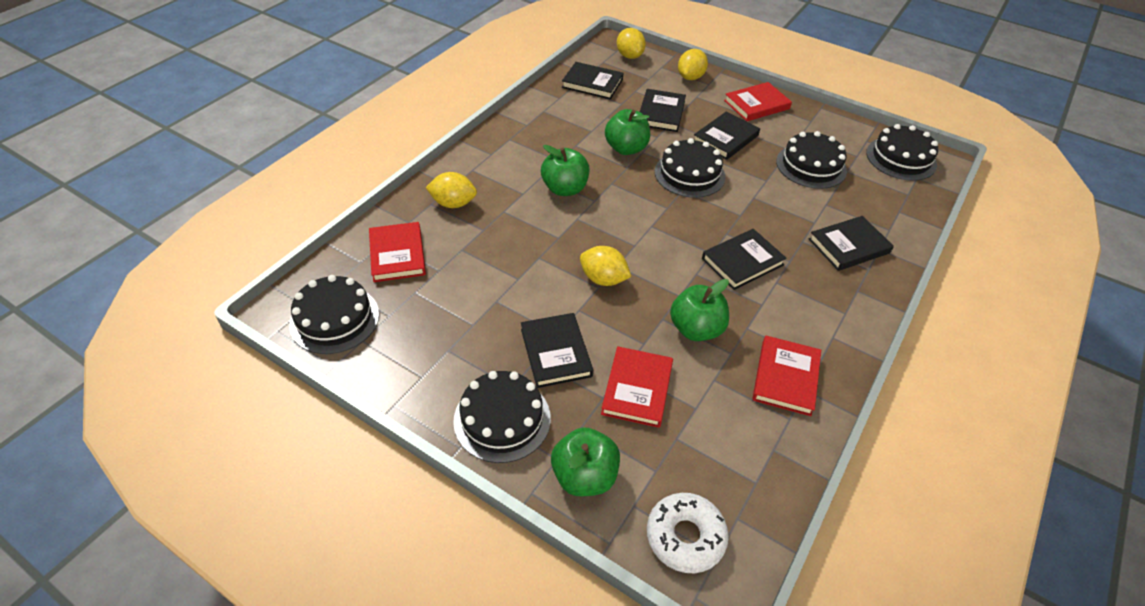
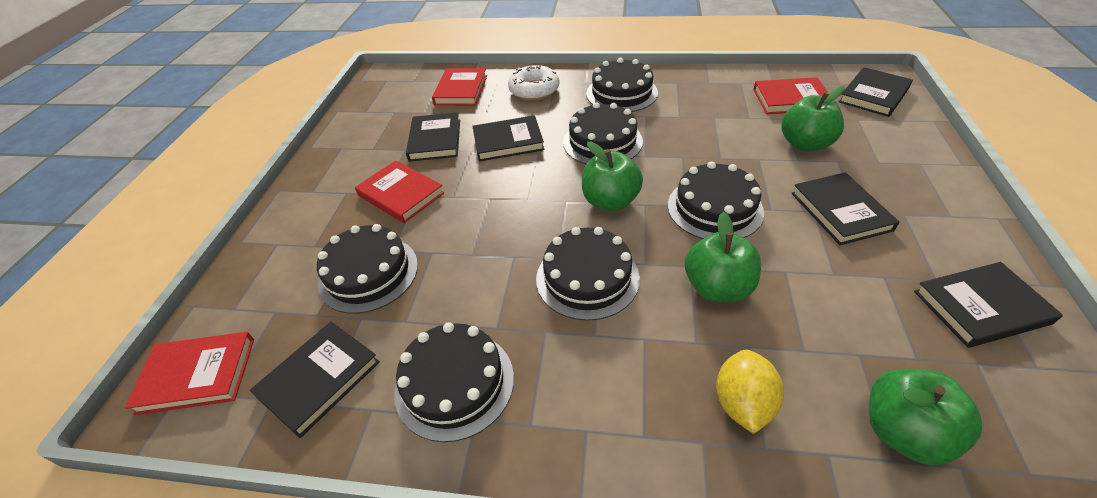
black cake: [289,275,379,354] [453,371,551,463] [655,138,726,198] [776,131,847,189] [866,124,938,181] = 5 -> [317,224,418,314] [394,322,514,442] [536,227,640,321] [563,102,643,164] [586,58,658,112] [668,161,764,239] = 6
yellow lemon: [425,172,477,208] [580,246,631,286] [617,28,646,59] [678,49,708,80] = 4 -> [716,349,784,434] = 1

